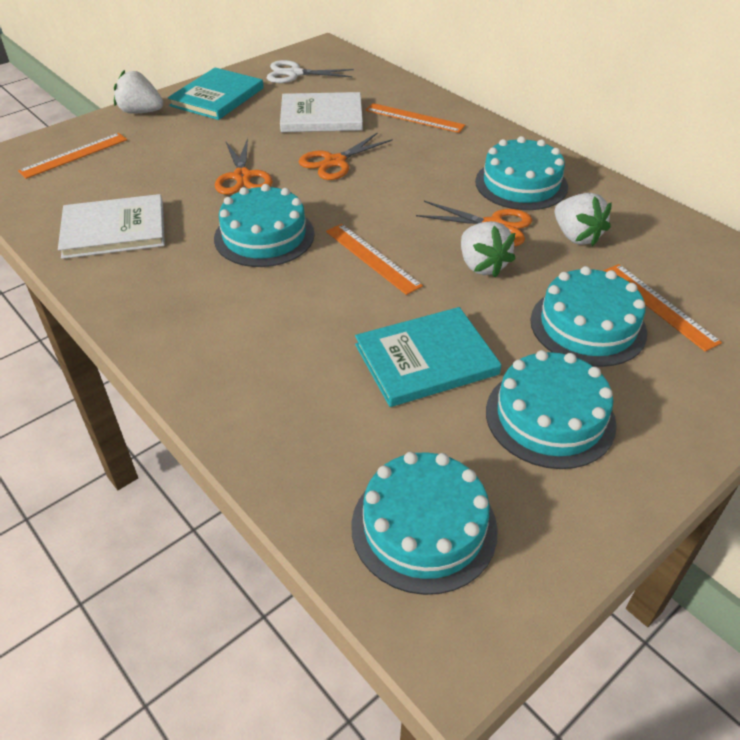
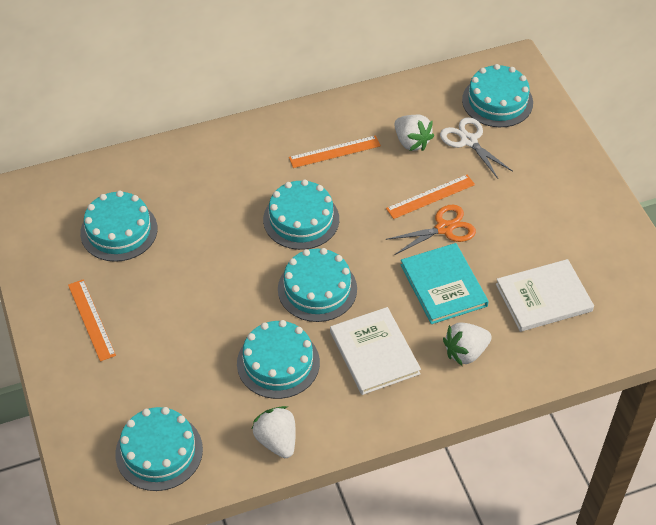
orange ruler: [18,133,127,179] [326,224,423,295] [365,103,465,133] [603,264,722,352] = 4 -> [68,280,116,362] [289,135,381,168] [386,175,475,219] = 3
orange scissors: [215,138,273,195] [299,132,393,180] [416,201,532,246] = 3 -> [386,205,476,255] = 1
turquoise book: [168,67,264,120] [355,307,501,407] = 2 -> [401,243,489,324] = 1
turquoise cake: [214,184,315,267] [351,452,498,595] [475,136,568,210] [486,350,617,469] [530,266,647,367] = 5 -> [80,190,158,262] [115,407,203,491] [237,320,320,399] [263,179,339,250] [278,248,357,322] [462,64,533,127] = 6

